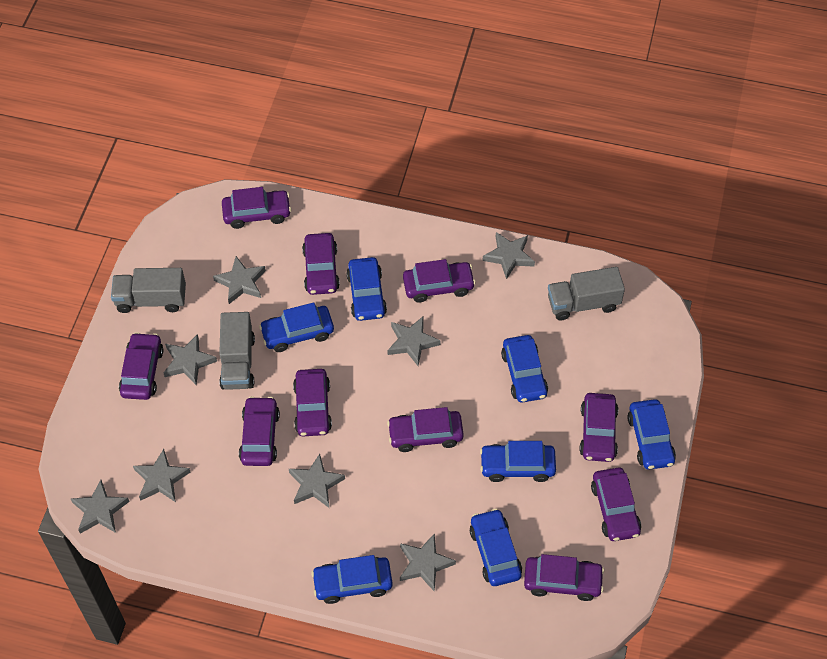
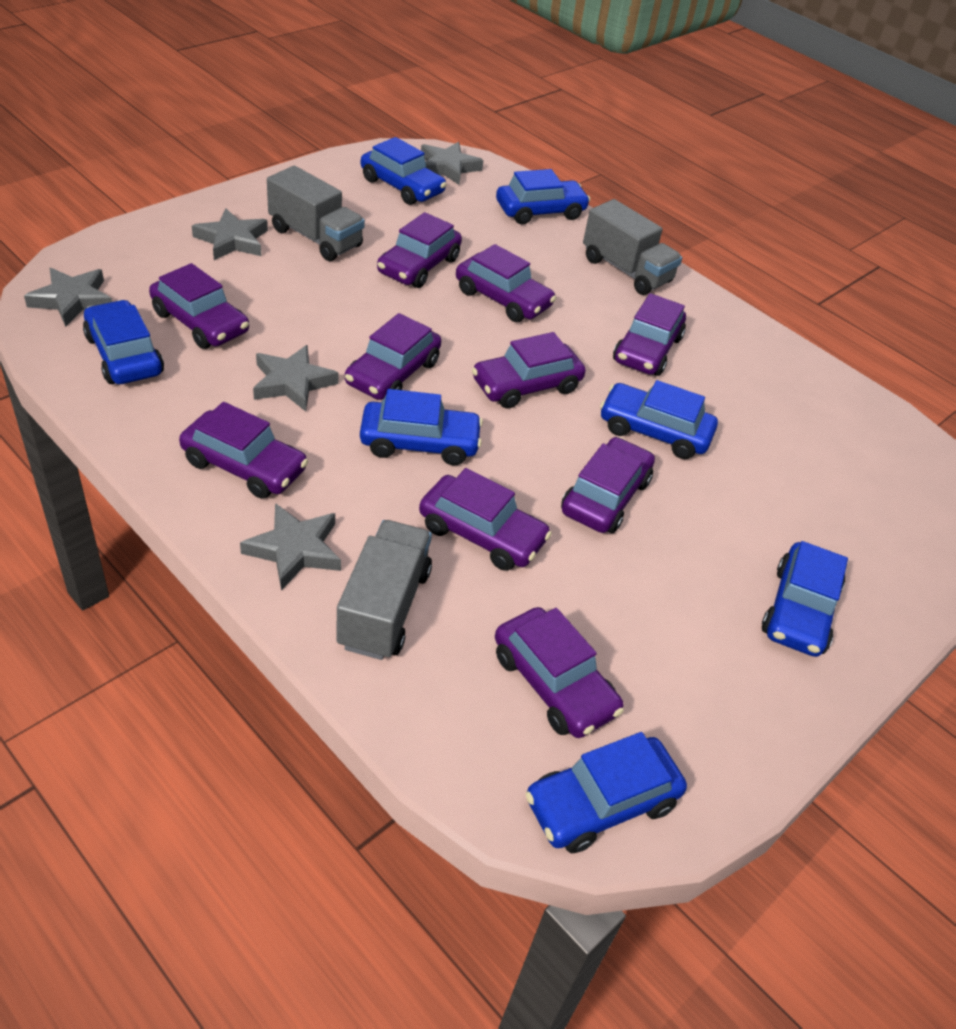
grey star: [71,480,130,534] [133,449,190,502] [164,334,217,385] [213,256,266,304] [289,454,345,508] [388,316,441,366] [400,533,456,592] [483,232,535,279] = 8 -> [24,268,112,327] [192,208,268,260] [240,503,341,590] [253,345,338,412] [421,142,484,185] = 5

